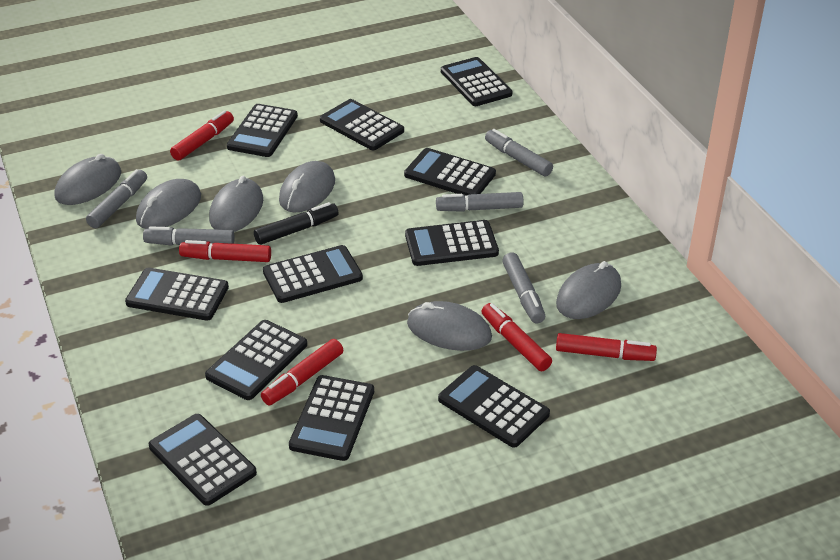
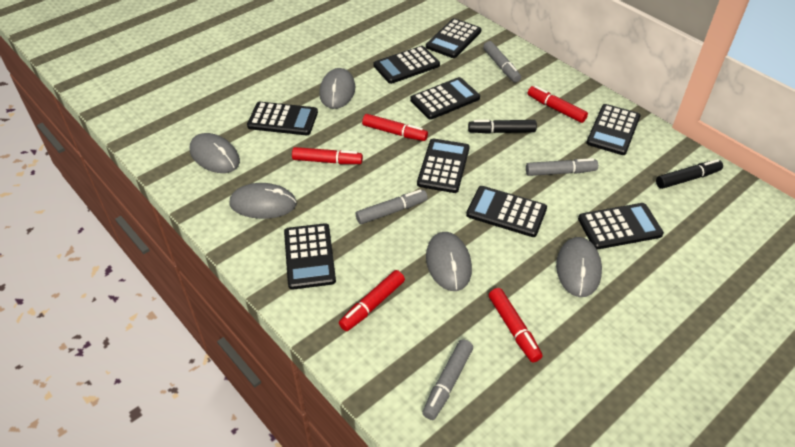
black calculator: [125,267,229,321] [149,414,257,506] [205,320,307,400] [227,104,298,157] [263,245,363,303] [289,375,374,461] [320,99,404,150] [404,148,496,195] [405,220,499,266] [438,365,550,448] [441,57,512,106] = 11 -> [247,102,318,135] [284,223,336,290] [373,46,440,84] [410,77,480,120] [417,138,470,193] [426,18,481,58] [466,186,547,237] [578,203,664,249] [586,104,640,155] = 9
black marker: [254,202,338,245] = 1 -> [468,120,537,134] [656,159,723,189] = 2
grey marker: [86,169,147,228] [143,226,235,246] [436,192,524,212] [485,129,553,176] [502,253,545,323] = 5 -> [356,189,428,224] [422,339,473,420] [483,41,521,82] [526,158,598,176] = 4
grey mouse: [54,154,121,205] [136,179,201,229] [209,176,263,232] [279,161,335,213] [407,301,492,351] [556,261,621,319] = 6 -> [190,133,240,173] [230,183,297,219] [319,68,355,109] [426,232,472,291] [556,237,602,297] = 5

